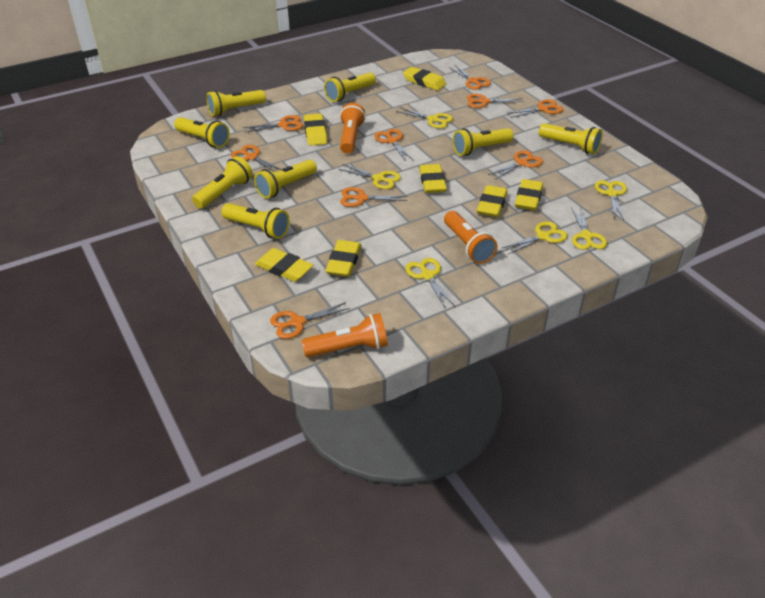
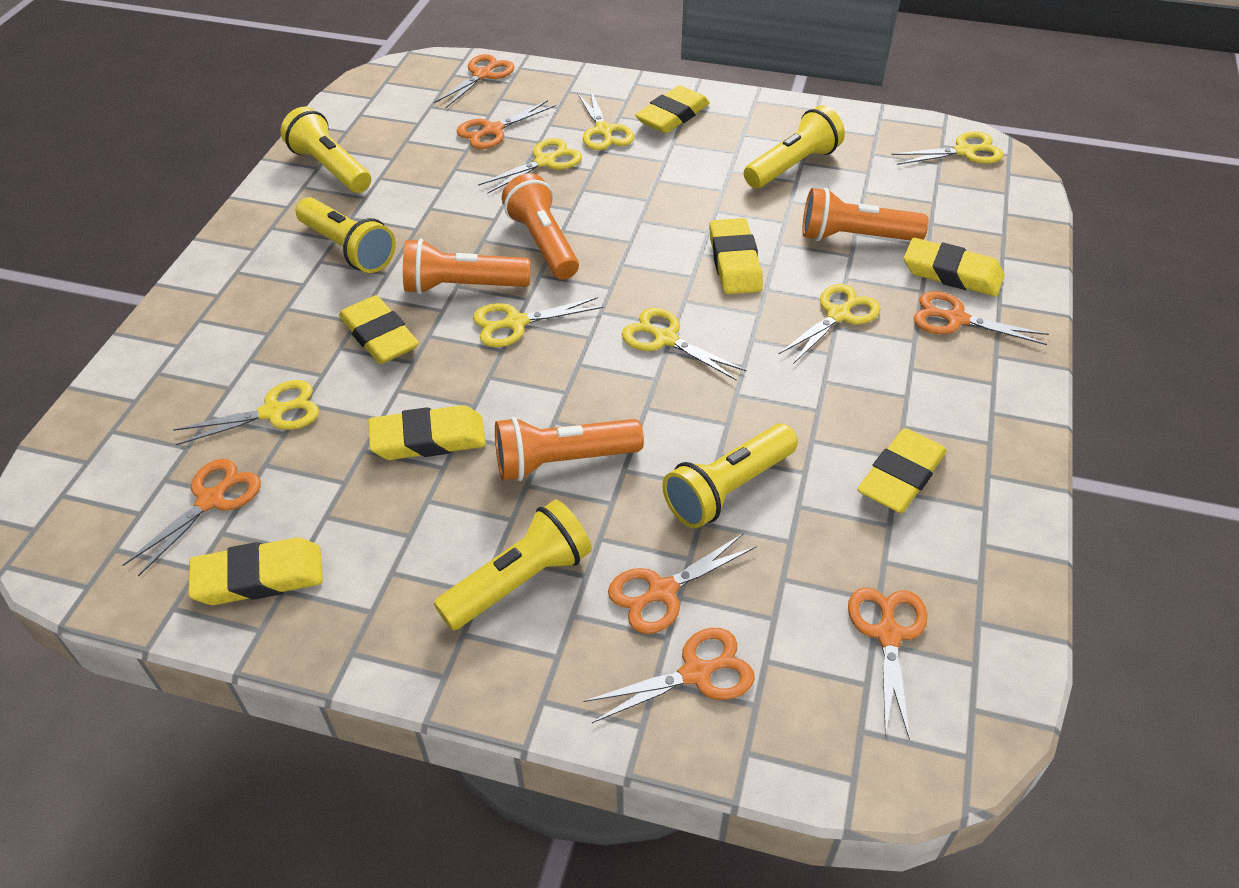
orange flashlight: [301,313,388,357] [340,103,366,153] [444,211,497,264] = 3 -> [403,239,530,294] [495,417,644,481] [502,173,579,279] [802,188,928,241] = 4
orange scissors: [231,145,282,172] [243,115,303,133] [270,302,350,339] [340,187,407,207] [374,129,413,161] [449,65,491,90] [466,94,524,108] [488,150,543,179] [509,99,563,118] = 9 -> [122,459,261,577] [434,54,515,108] [457,100,556,149] [583,628,755,723] [608,534,757,634] [848,587,928,740] [914,291,1049,345] = 7
yellow flashlight: [174,117,230,148] [192,156,253,209] [207,90,266,116] [221,203,289,239] [254,159,317,199] [324,72,376,102] [453,128,513,156] [539,123,603,154] = 8 -> [281,107,371,193] [296,197,396,273] [434,500,592,630] [662,424,798,528] [744,105,845,188] = 5
yellow scissors: [338,164,401,189] [396,107,453,128] [405,258,455,307] [503,221,568,254] [571,206,607,250] [595,180,627,220] = 6 -> [173,380,319,445] [473,297,603,347] [478,138,582,194] [577,91,634,150] [622,308,747,381] [778,284,881,364] [891,131,1003,165] = 7

